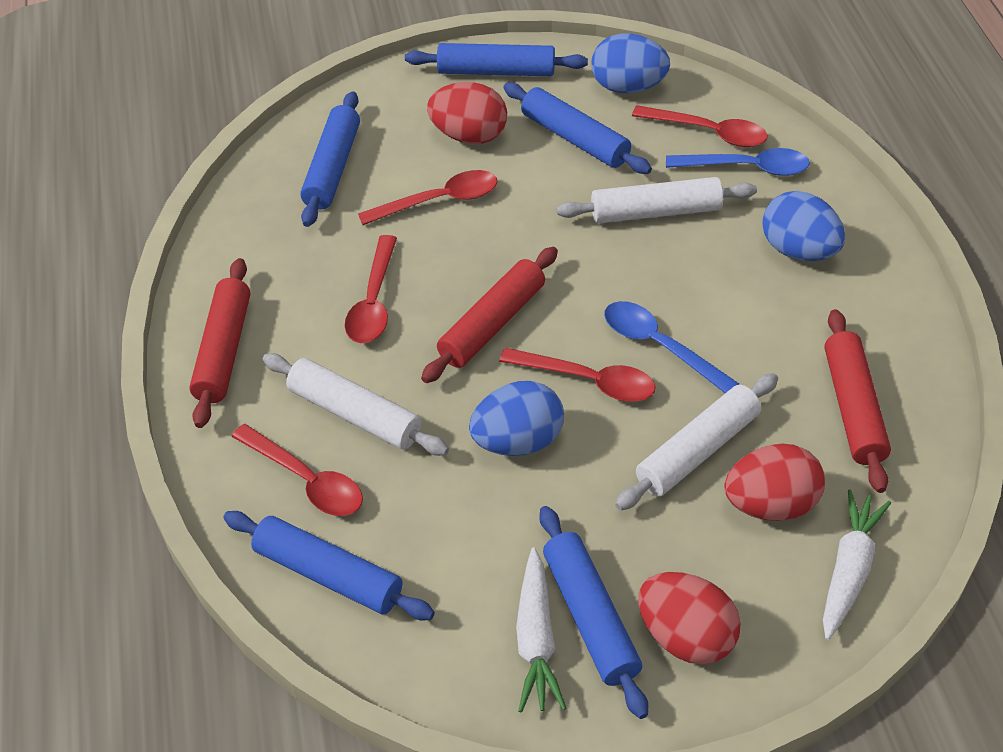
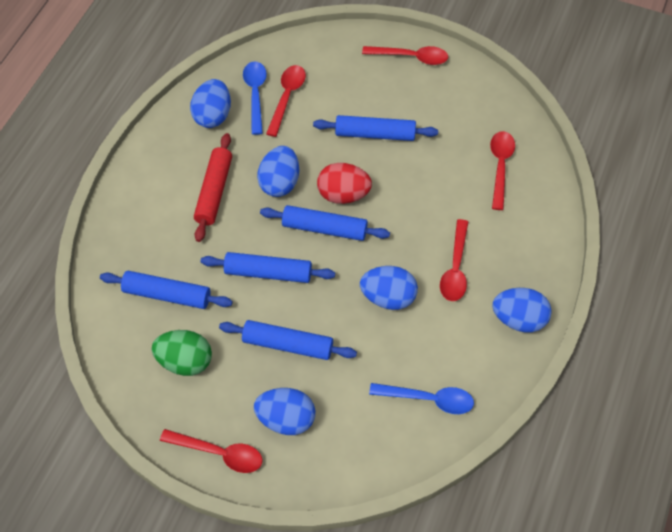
blue egg: [469,381,564,456] [591,33,670,93] [762,191,845,261] = 3 -> [190,79,231,128] [254,388,316,435] [257,146,299,197] [360,266,418,310] [492,288,552,332] = 5
green egg: none = 0 -> [152,330,212,376] = 1
red egg: [427,82,507,144] [638,572,741,664] [724,444,825,521] = 3 -> [317,163,372,204] = 1
red rolling pin: [189,258,250,428] [421,247,558,383] [825,309,891,493] = 3 -> [194,133,232,242] = 1
white carrot: [516,547,567,712] [823,489,891,640] = 2 -> none = 0
white rolling pin: [263,353,449,456] [557,177,757,223] [615,373,778,510] = 3 -> none = 0

